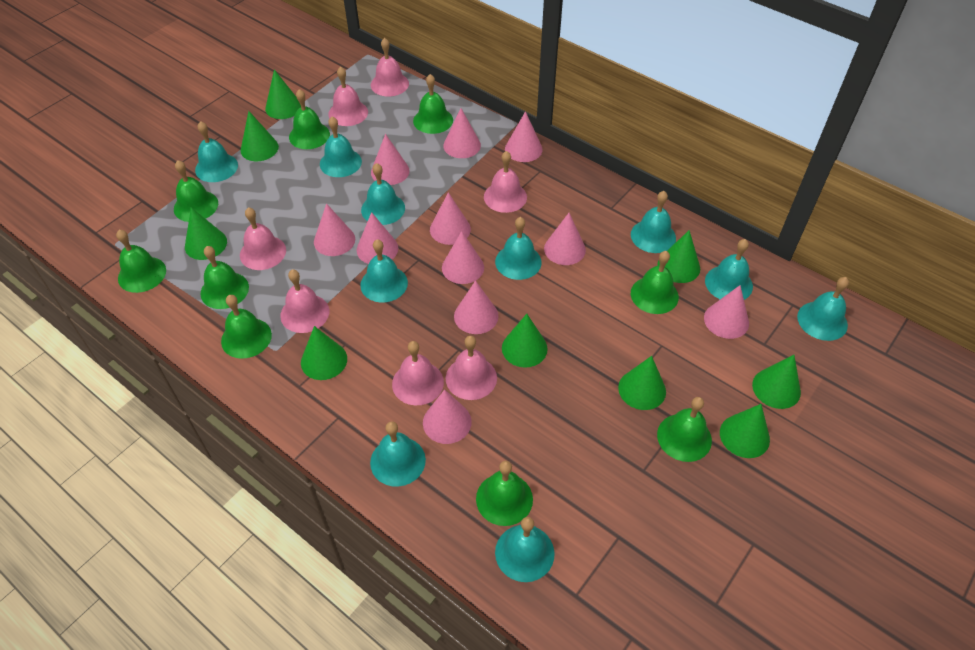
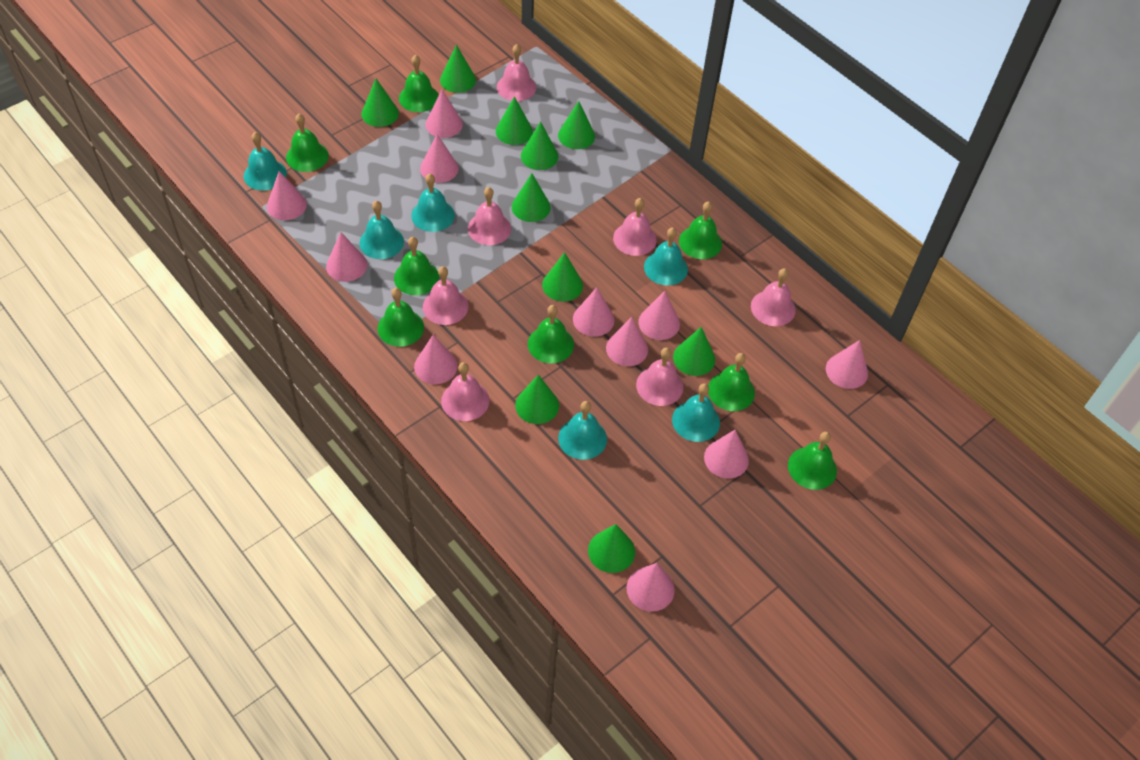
green bell: [116,230,166,293] [174,160,218,222] [201,246,249,309] [221,295,272,359] [289,89,330,149] [413,74,453,134] [476,461,533,526] [631,251,679,314] [657,397,712,462] = 9 -> [286,114,329,172] [378,288,424,347] [394,237,439,295] [399,55,439,112] [528,305,574,364] [679,202,722,259] [708,353,755,411] [788,432,837,490] = 8
green cone: [185,207,227,260] [240,111,279,161] [265,70,301,119] [301,326,347,380] [502,314,548,368] [618,356,666,410] [657,230,700,283] [720,404,770,458] [752,355,801,409] = 9 -> [362,79,399,127] [440,45,476,93] [496,96,533,145] [512,173,551,222] [515,375,559,424] [521,121,559,170] [542,252,583,302] [558,101,595,149] [588,524,635,573] [673,327,715,376] = 10
turquoise bell: [195,121,238,182] [320,117,362,177] [360,239,408,303] [361,163,405,225] [370,421,426,487] [495,217,542,280] [495,517,555,582] [631,191,676,253] [705,239,753,300] [797,277,849,341] = 10 -> [244,132,287,191] [360,201,404,259] [411,174,455,232] [558,401,607,460] [644,228,688,285] [672,383,720,442] = 6

